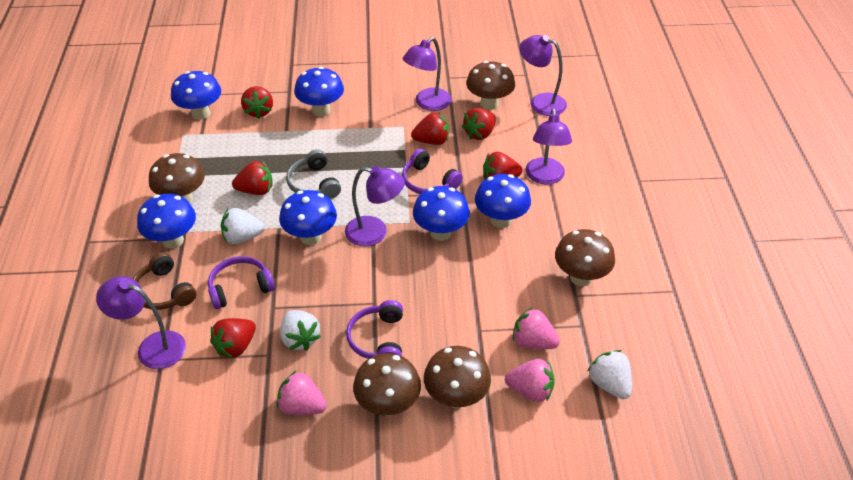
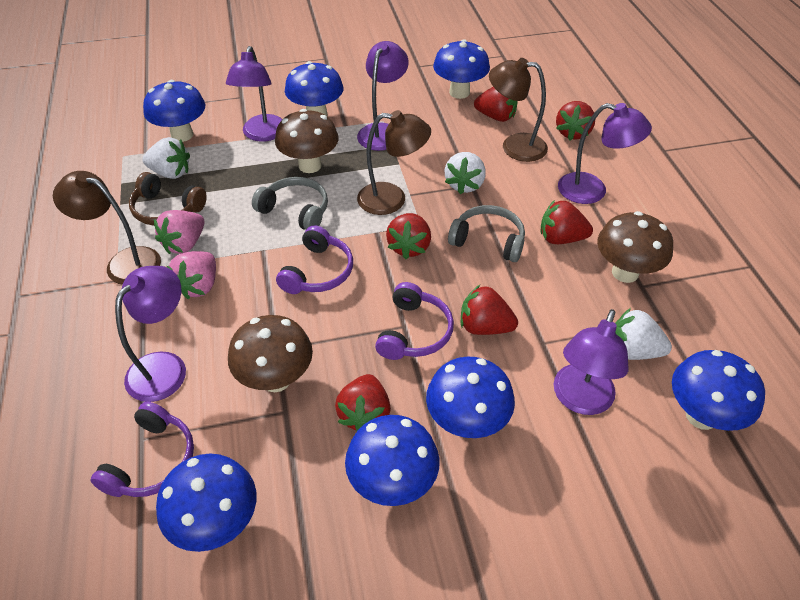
blue mushroom: [137,194,196,249] [171,71,221,120] [279,190,337,245] [294,67,344,117] [413,186,470,241] [475,174,531,228] = 6 -> [143,80,205,142] [156,454,256,552] [285,61,343,116] [345,415,440,506] [426,357,515,438] [433,39,490,99] [672,350,765,431] = 7
brown lamp: none = 0 -> [53,171,161,285] [357,110,431,215] [489,58,548,162] = 3
brown mushroom: [149,153,205,203] [353,353,421,416] [424,346,491,408] [466,61,515,110] [555,229,615,286] = 5 -> [228,315,313,392] [275,109,339,173] [597,211,673,283] = 3
grey headphones: [286,149,341,199] = 1 -> [252,177,328,230] [448,205,525,262] = 2
pink strawberry: [277,370,327,415] [505,359,555,402] [512,307,560,349] = 3 -> [154,210,204,254] [167,251,216,299] = 2

